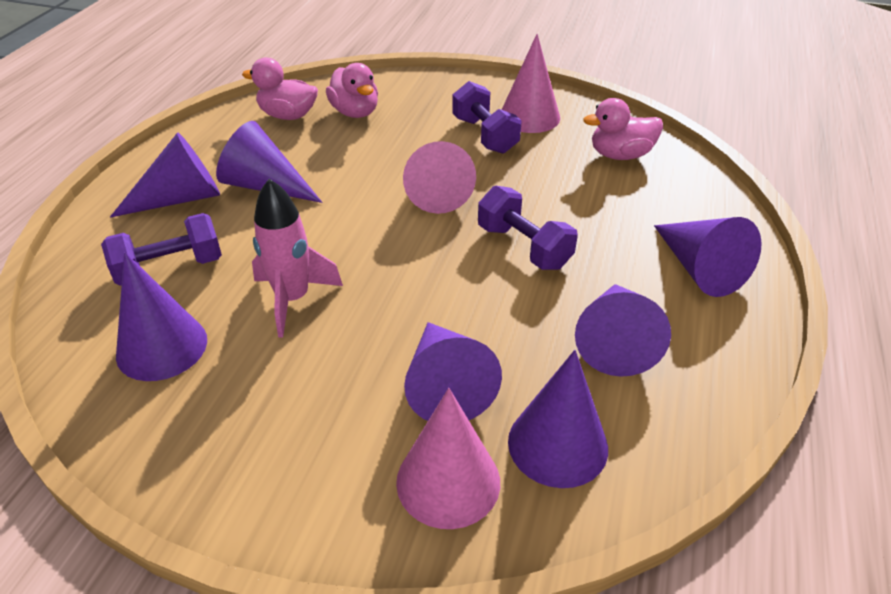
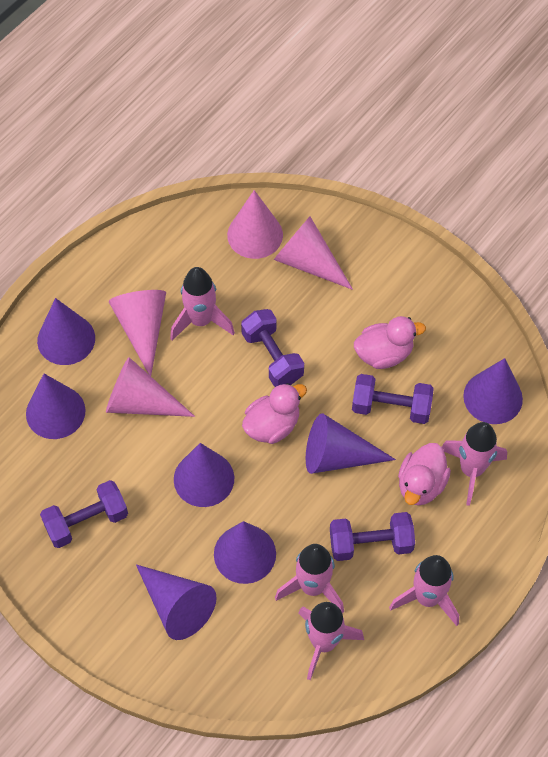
pink cone: [396,388,500,529] [403,141,476,214] [502,34,560,133] = 3 -> [106,357,195,417] [109,290,166,376] [227,190,283,259] [274,217,353,290] = 4
pink rocket: [252,179,343,338] = 1 -> [170,267,235,341] [275,544,344,614] [298,602,364,680] [389,555,459,626] [442,422,507,506] = 5
purple dumbbell: [101,213,222,286] [452,81,522,154] [478,186,578,270] = 3 -> [40,480,128,548] [241,309,304,387] [330,512,415,561] [352,374,434,424] = 4

